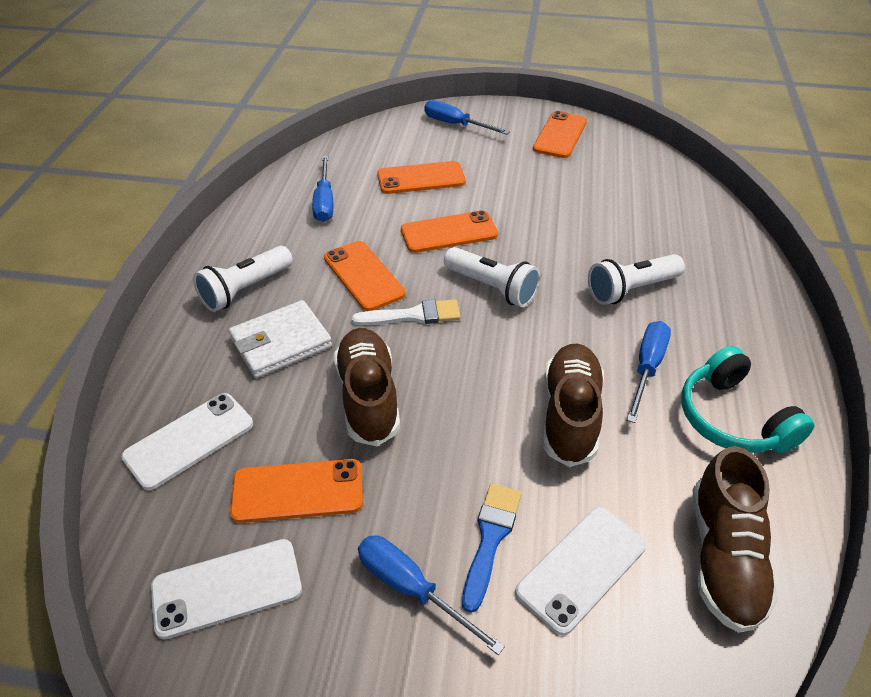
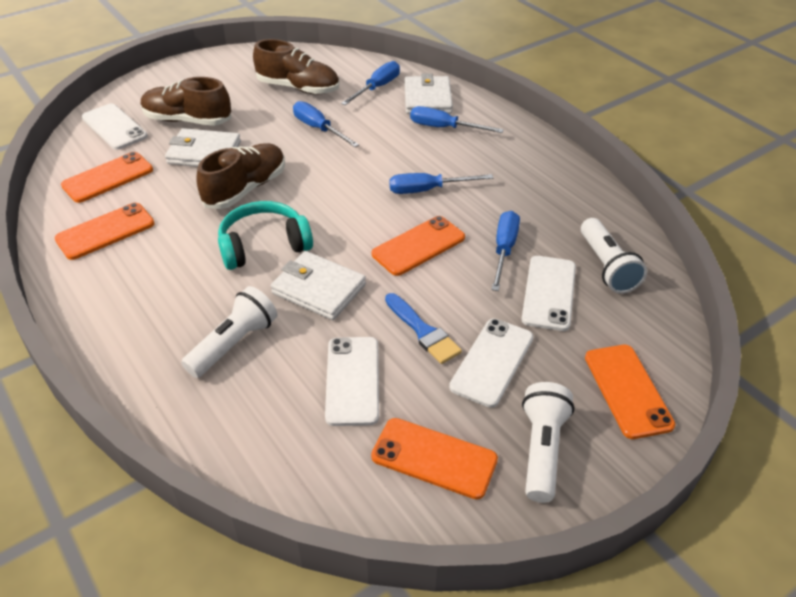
blue screwdriver: [312,156,333,222] [358,535,505,655] [425,100,510,135] [627,321,671,423] = 4 -> [293,101,359,147] [341,61,400,105] [389,173,493,194] [410,106,504,133] [491,211,520,291] = 5
white brush: [352,299,460,325] = 1 -> none = 0
white phone: [121,393,253,490] [151,539,302,639] [515,507,646,636] = 3 -> [82,104,148,150] [325,337,379,426] [449,319,533,408] [522,256,576,331] = 4
white wallet: [229,300,332,378] = 1 -> [165,128,241,167] [271,251,366,320] [405,74,453,114] = 3

